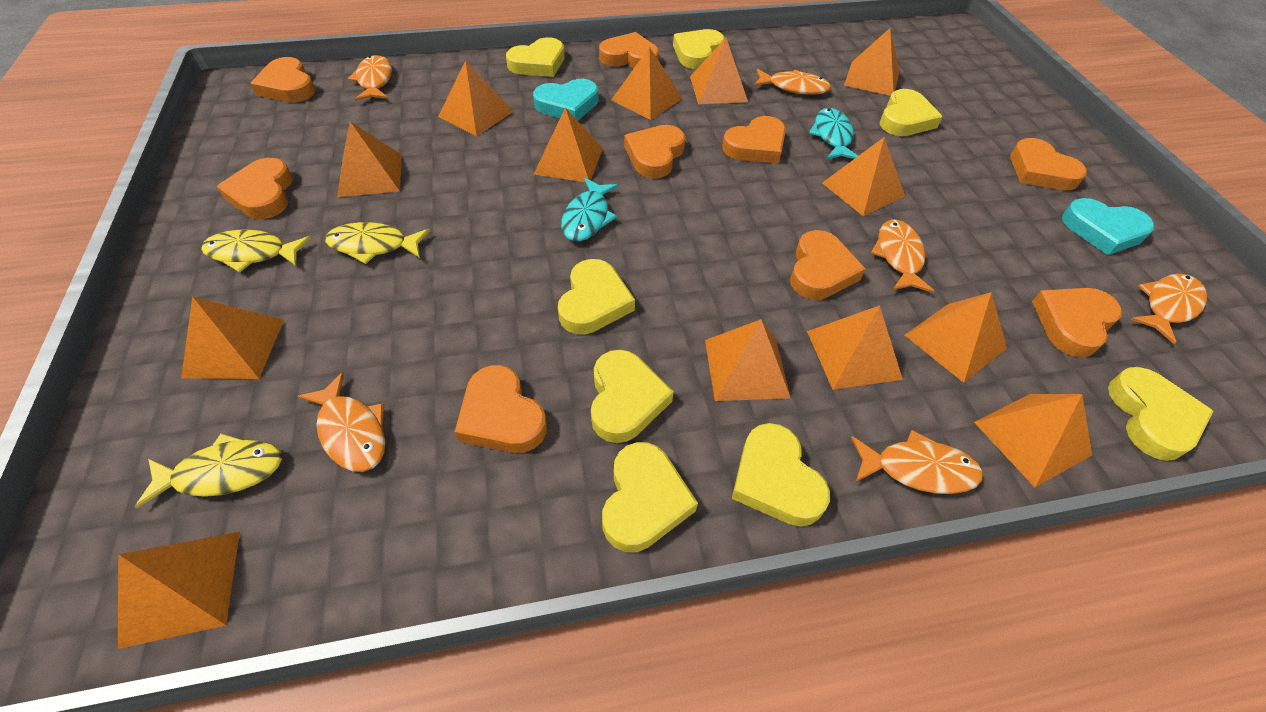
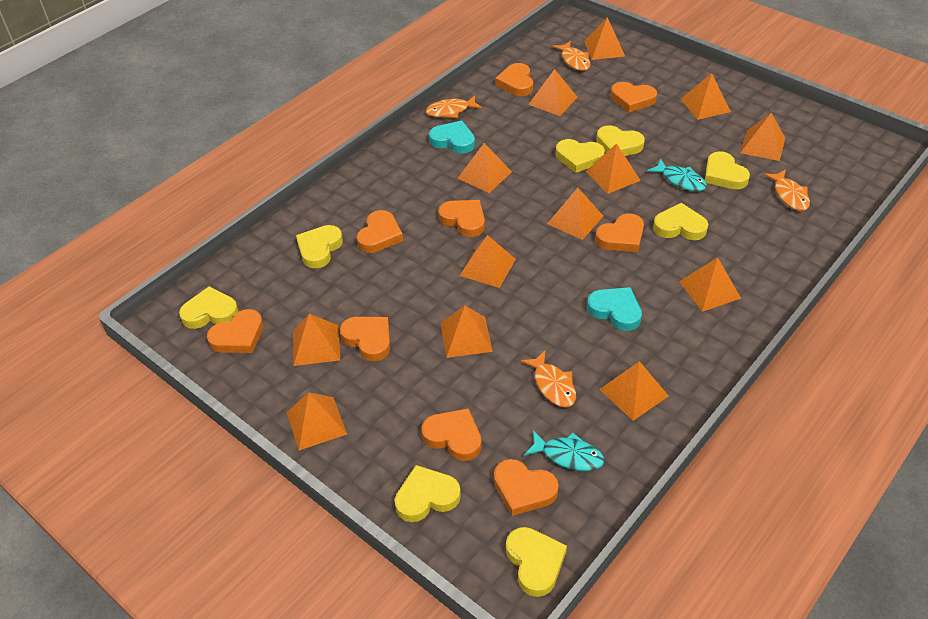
orange fish: [297,372,385,472] [348,55,392,101] [753,69,831,95] [851,430,983,494] [871,219,934,293] [1130,274,1207,344] = 6 -> [426,95,482,118] [521,351,576,407] [552,41,590,71] [763,169,810,211] = 4
yellow fish: [135,434,282,508] [201,230,311,273] [325,222,430,264] = 3 -> none = 0

